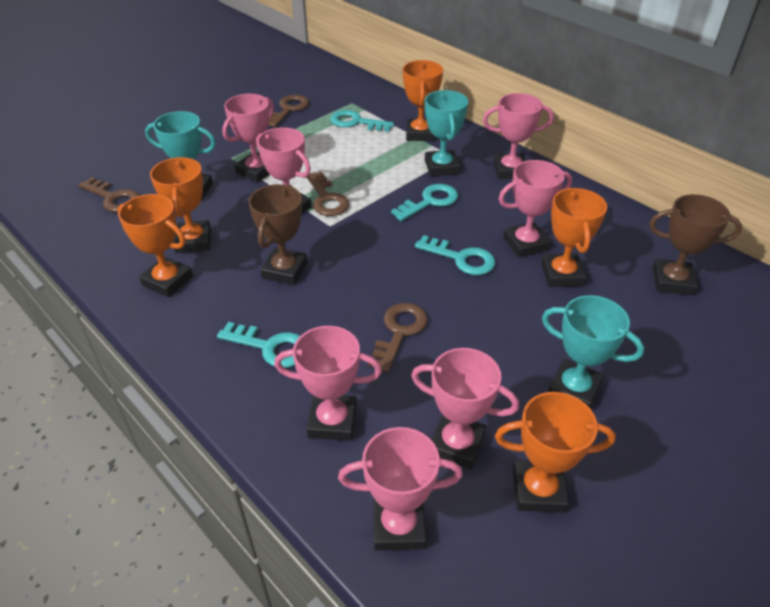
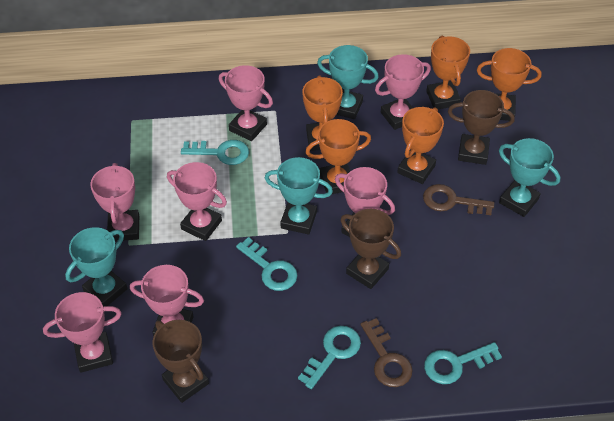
brown key: [78,177,140,212] [268,95,309,127] [306,171,349,216] [369,303,428,372] = 4 -> [361,318,413,387] [423,184,494,215] = 2
brown trophy: [248,184,308,285] [649,194,742,295] = 2 -> [152,320,209,403] [341,209,401,289] [448,90,515,165] = 3
turquoise trophy: [145,111,216,201] [425,90,468,176] [542,295,644,408] = 3 -> [65,227,128,307] [265,157,333,235] [317,45,379,119] [499,138,560,217] = 4

